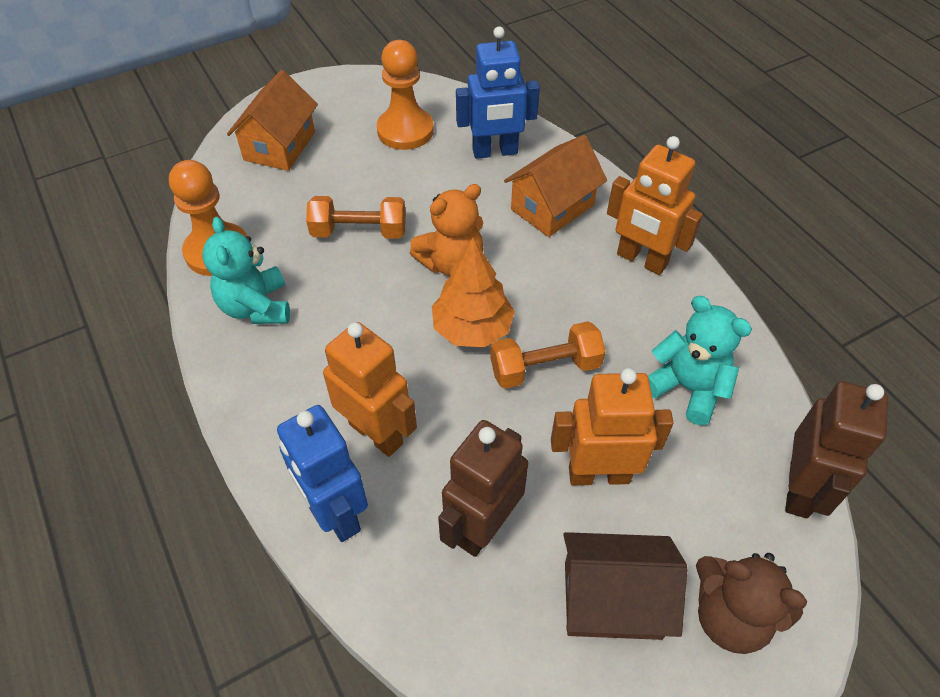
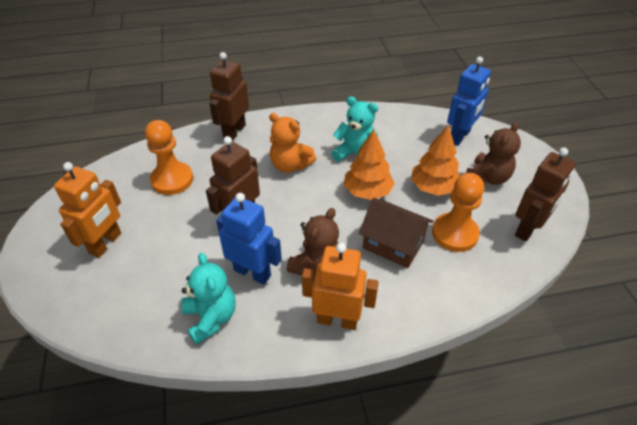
brown robot: [438,420,528,557] [785,381,888,518] = 2 -> [206,136,260,215] [209,52,249,141] [515,147,575,242] = 3
brown teddy bear: [696,553,807,654] = 1 -> [287,208,339,275] [466,122,521,186] = 2
orange dumbbell: [306,196,406,239] [490,321,606,389] = 2 -> none = 0
orange house: [227,70,318,171] [504,135,607,237] = 2 -> none = 0
orange robot: [323,322,417,457] [551,368,674,485] [607,136,703,275] = 3 -> [54,162,121,258] [302,243,379,330] = 2
orange tree: [432,238,515,347] = 1 -> [344,129,395,200] [411,125,460,196] = 2

